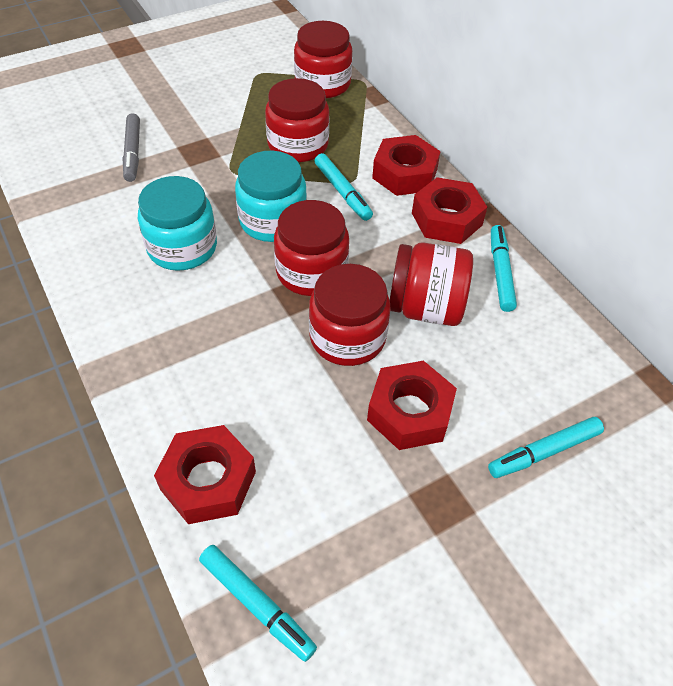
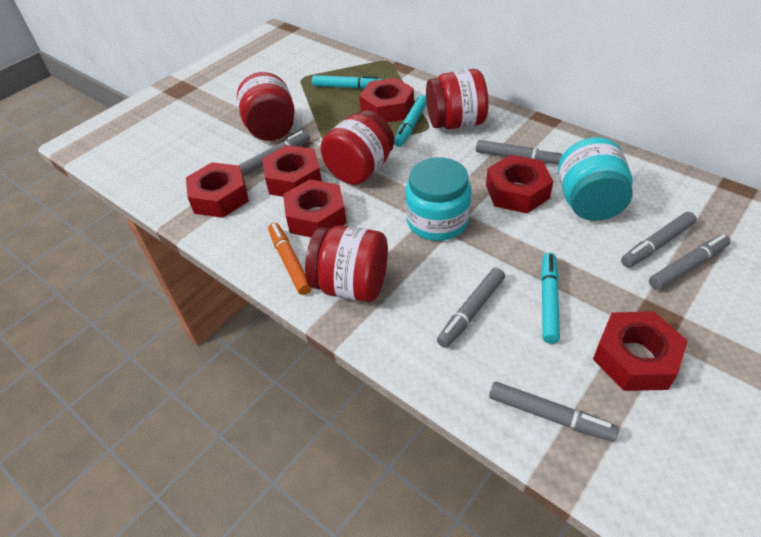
grey marker: [123,113,140,182] = 1 -> [239,131,310,176] [437,268,505,348] [476,140,563,164] [489,382,619,442] [621,212,697,267] [649,234,731,290] = 6
orange marker: none = 0 -> [268,223,312,295] = 1
red jar: [265,78,329,162] [274,200,349,296] [294,21,352,98] [309,264,391,366] [390,242,473,326] = 5 -> [237,72,295,141] [305,225,388,302] [320,110,394,185] [426,69,488,129] = 4
red nut: [154,425,256,524] [367,361,457,450] [372,135,441,196] [412,177,487,244] = 4 -> [186,162,249,218] [262,145,322,197] [283,179,347,237] [359,78,414,122] [486,155,553,213] [593,311,688,391] = 6
turquoise marker: [199,545,317,662] [315,153,373,221] [488,417,604,478] [491,225,517,312] = 4 -> [312,75,383,89] [394,95,427,147] [541,253,560,343] = 3

